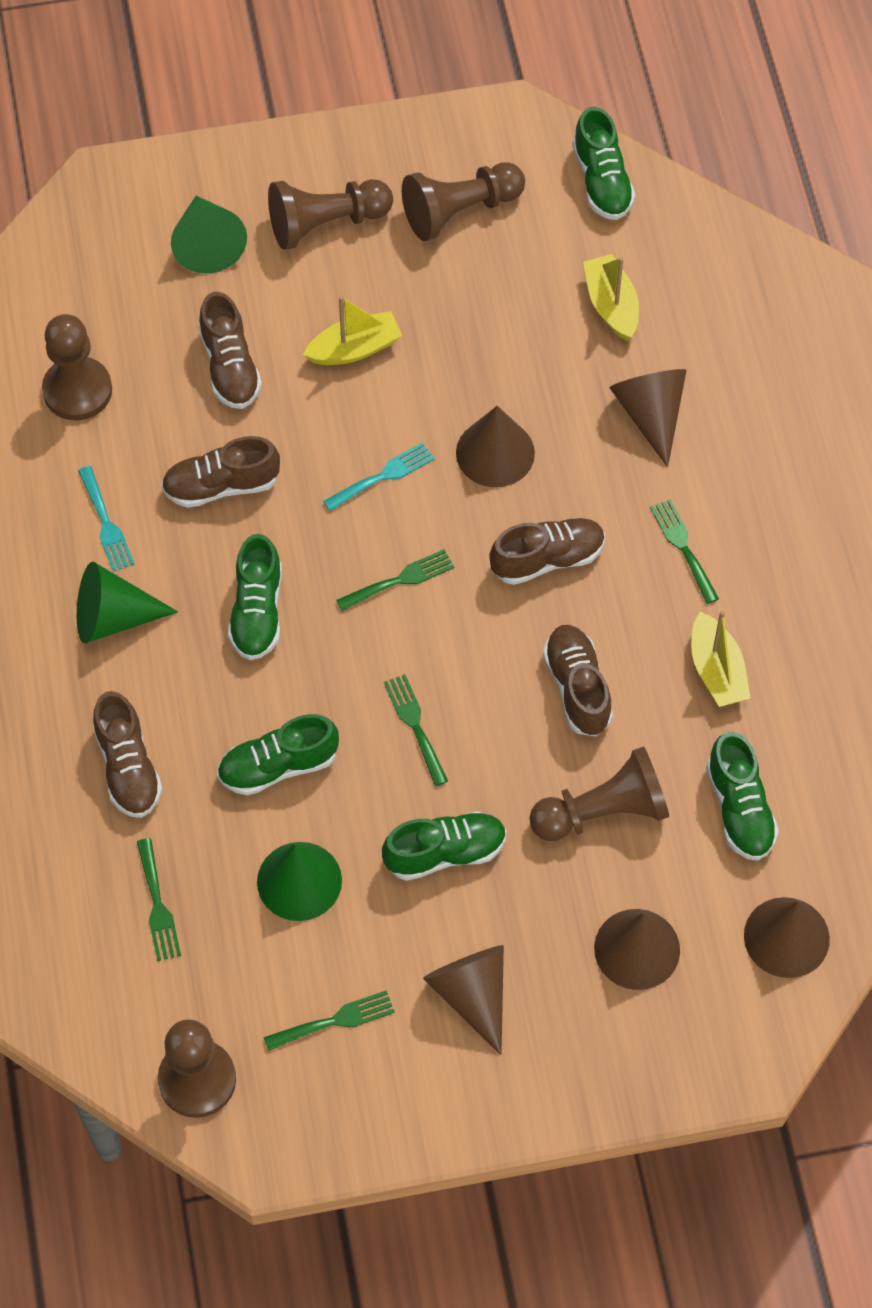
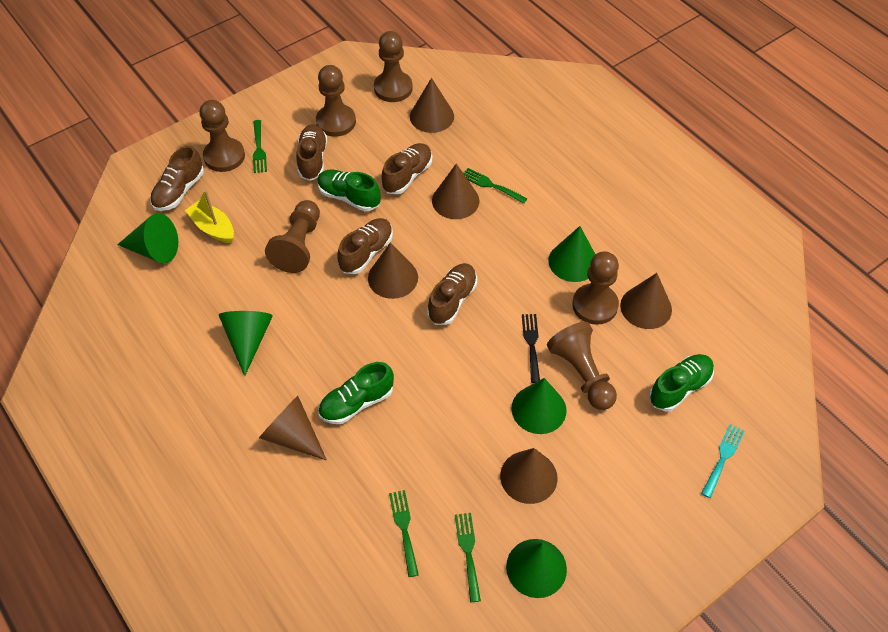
black fork: none = 0 -> [522,314,540,383] = 1
brown cone: [423,945,504,1055] [456,406,535,487] [594,909,680,990] [609,369,687,467] [744,897,830,978] = 5 -> [259,396,327,461] [368,242,418,299] [410,78,454,133] [432,164,479,219] [500,448,558,504] [620,273,672,329] = 6
brown pawn: [42,314,112,420] [158,1019,236,1118] [268,179,393,250] [402,162,525,241] [529,746,669,841] = 5 -> [199,100,245,172] [265,200,320,273] [316,65,356,137] [374,31,413,102] [547,322,617,410] [572,251,619,325] = 6
green cone: [77,562,178,643] [171,196,247,273] [257,842,342,921] = 3 -> [117,213,178,263] [219,311,273,376] [506,539,567,598] [511,378,566,434] [548,226,595,282] = 5
green fork: [137,838,181,961] [263,990,395,1051] [336,549,454,611] [384,674,448,786] [650,499,719,604] = 5 -> [253,120,267,173] [389,490,419,577] [455,513,481,602] [463,168,528,204] = 4
green shoe: [217,714,339,795] [228,534,282,660] [382,811,507,881] [573,107,635,220] [706,732,779,861] = 5 -> [317,169,381,211] [318,362,394,424] [649,354,714,411] = 3
turquoise fork: [78,466,134,572] [323,442,434,511] = 2 -> [701,424,745,498] = 1
yellow boat: [303,296,402,365] [583,254,639,341] [691,610,751,707] = 3 -> [185,190,234,243] = 1

